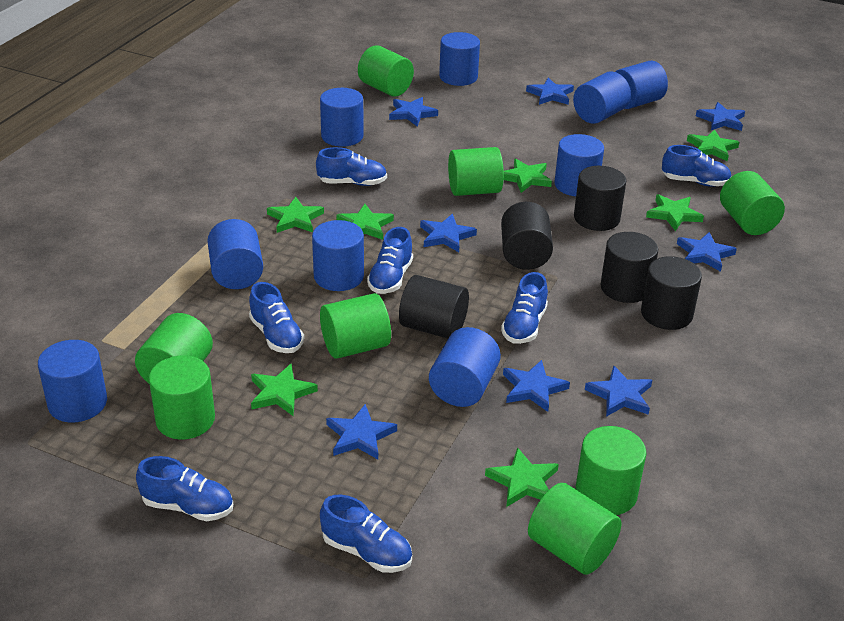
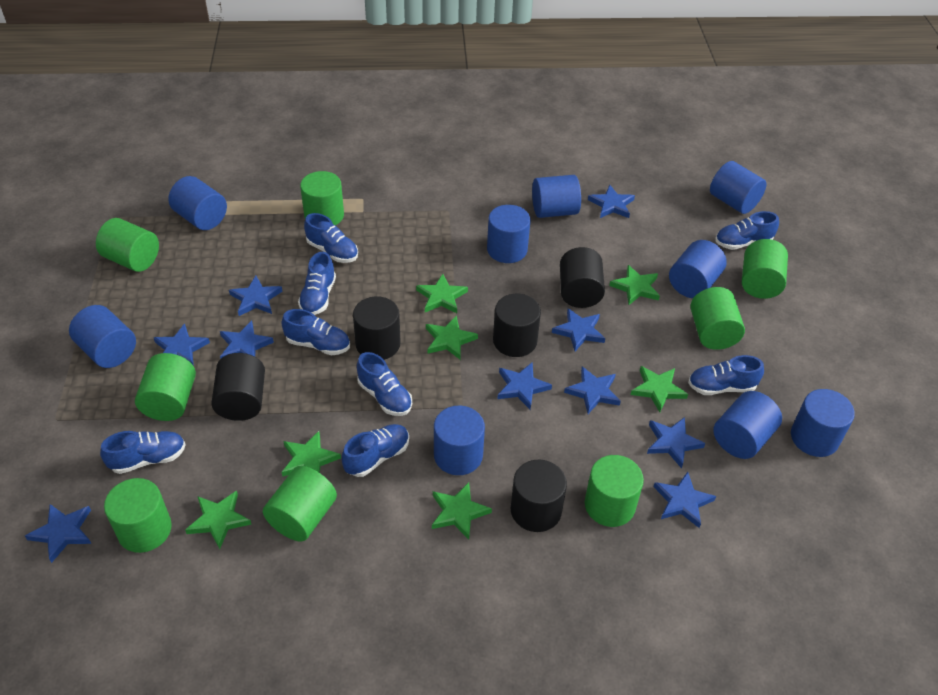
blue shoe: [136,456,233,521] [249,282,304,353] [316,147,387,186] [320,494,412,573] [367,227,413,294] [501,272,548,344] [662,145,731,187] = 7 -> [100,431,186,474] [281,309,350,355] [298,252,336,315] [304,213,358,263] [342,424,409,477] [357,352,412,416] [688,355,764,395] [715,211,779,250] = 8
blue star: [326,404,397,459] [389,97,438,127] [420,214,477,252] [503,360,570,412] [526,78,574,105] [585,366,652,417] [677,232,737,272] [696,102,745,131] = 8 -> [25,504,92,563] [154,323,210,366] [220,321,274,359] [229,276,282,316] [497,363,552,410] [552,308,605,351] [564,366,621,414] [588,185,635,218] [647,417,705,469] [654,472,716,528] = 10

